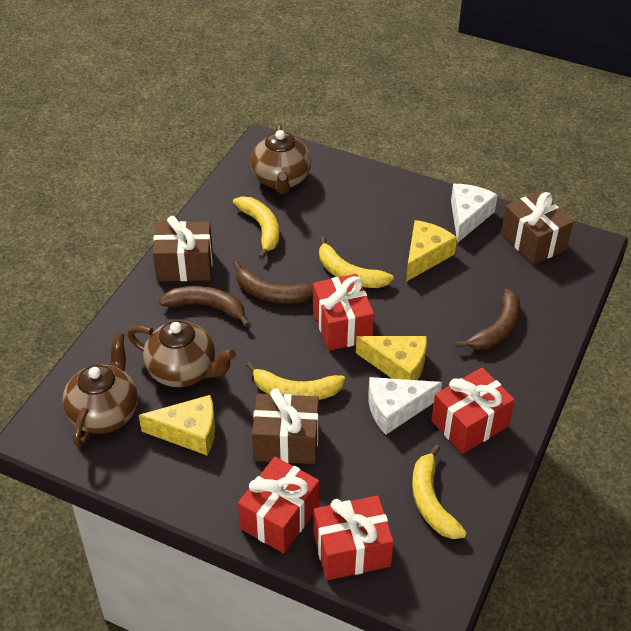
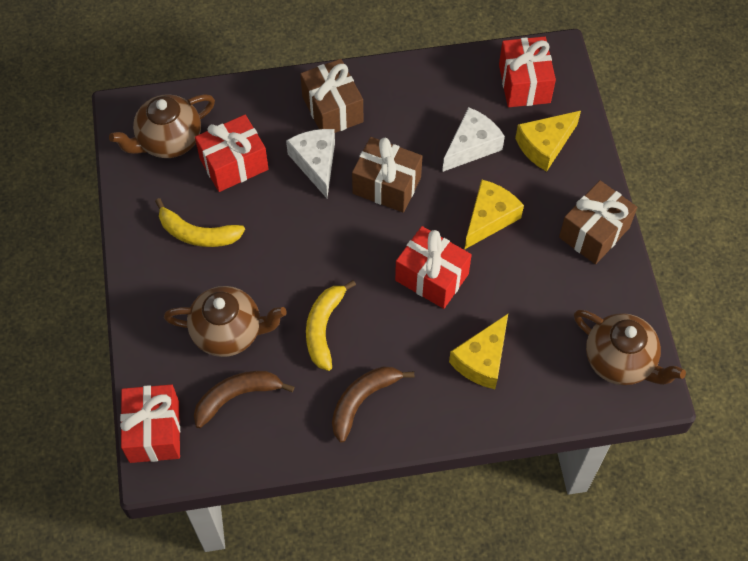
brown banana: [159,286,250,327] [233,260,313,304] [455,289,520,350] = 3 -> [194,371,295,428] [332,367,414,443] = 2
yellow banana: [233,197,279,259] [246,362,345,400] [319,236,394,288] [412,445,467,539] = 4 -> [155,198,245,247] [306,280,356,371] = 2

